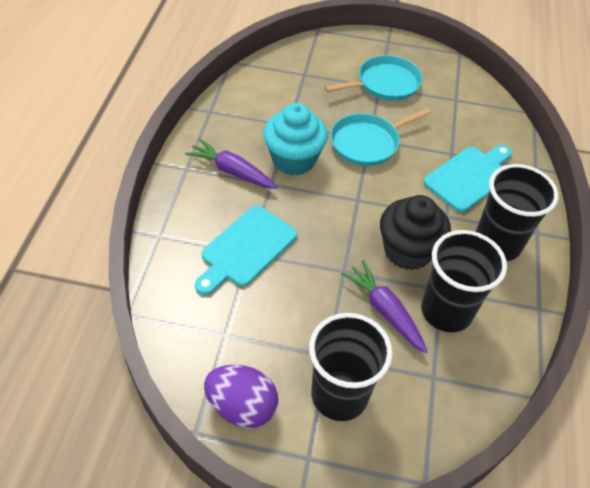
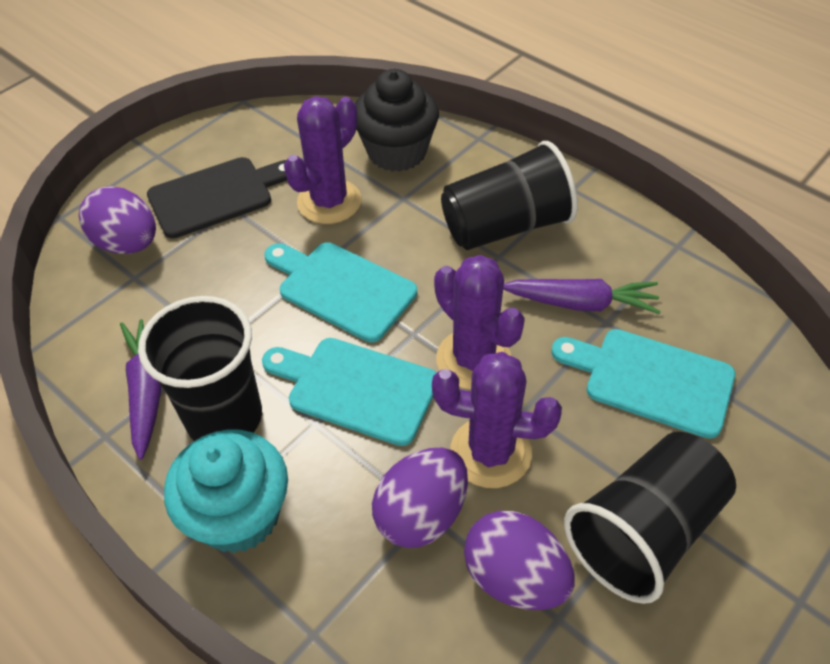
black cutting board: none = 0 -> [147,157,287,239] = 1
purple cactus: none = 0 -> [284,96,361,224] [432,352,562,488] [434,255,525,390] = 3
purple egg: [204,365,278,428] = 1 -> [79,186,156,254] [372,448,468,548] [464,511,575,610] = 3
turquoise cutting board: [195,206,297,295] [423,145,512,212] = 2 -> [262,338,436,446] [264,242,417,342] [551,329,735,439] = 3
turquoise pan: [325,55,423,101] [330,108,431,166] = 2 -> none = 0

